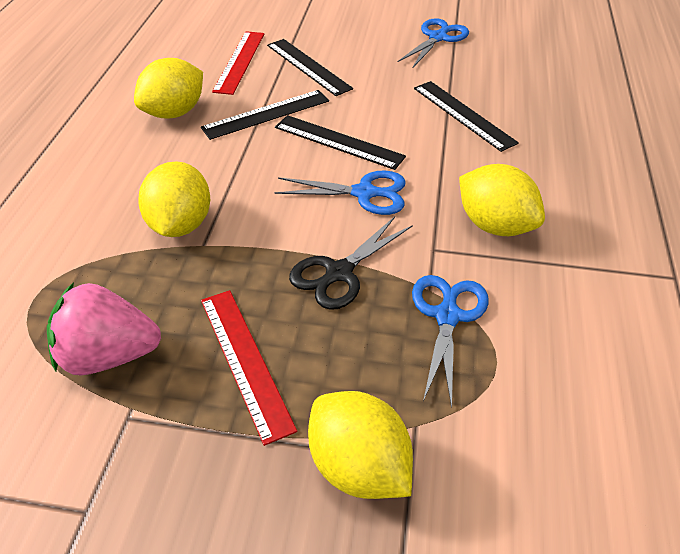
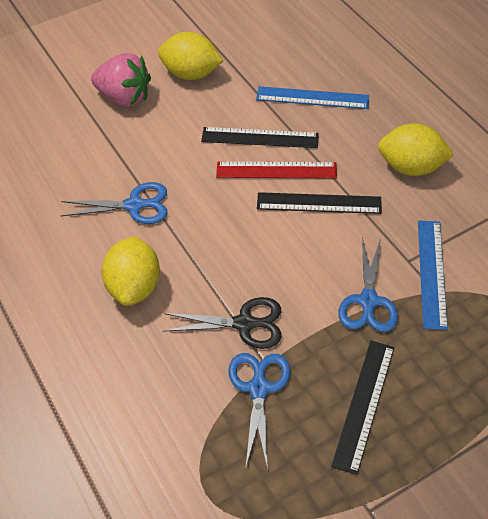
black ruler: [201,90,329,140] [267,39,353,96] [275,115,406,170] [414,81,519,152] = 4 -> [201,127,319,148] [257,192,382,214] [331,341,394,475] = 3
blue ruler: none = 0 -> [256,86,369,109] [418,220,448,330] = 2
red ruler: [201,290,297,446] [212,31,264,95] = 2 -> [216,162,337,178] = 1
yellow lemon: [134,58,203,118] [138,161,210,237] [308,391,413,499] [459,164,545,236] = 4 -> [101,236,160,306] [158,32,223,80] [378,123,454,176] = 3

